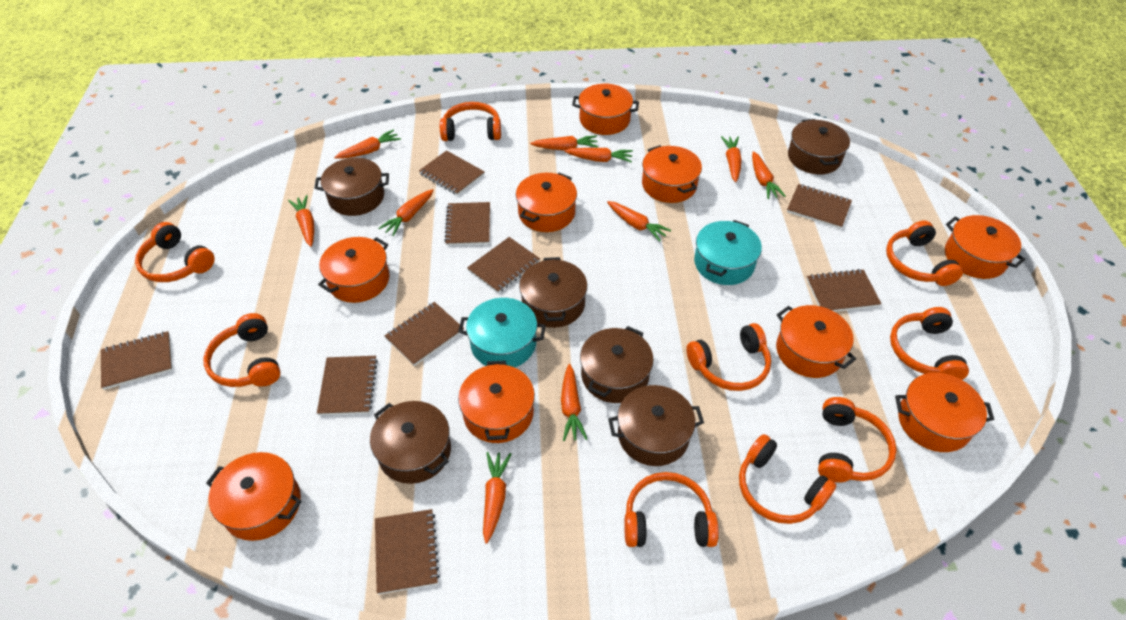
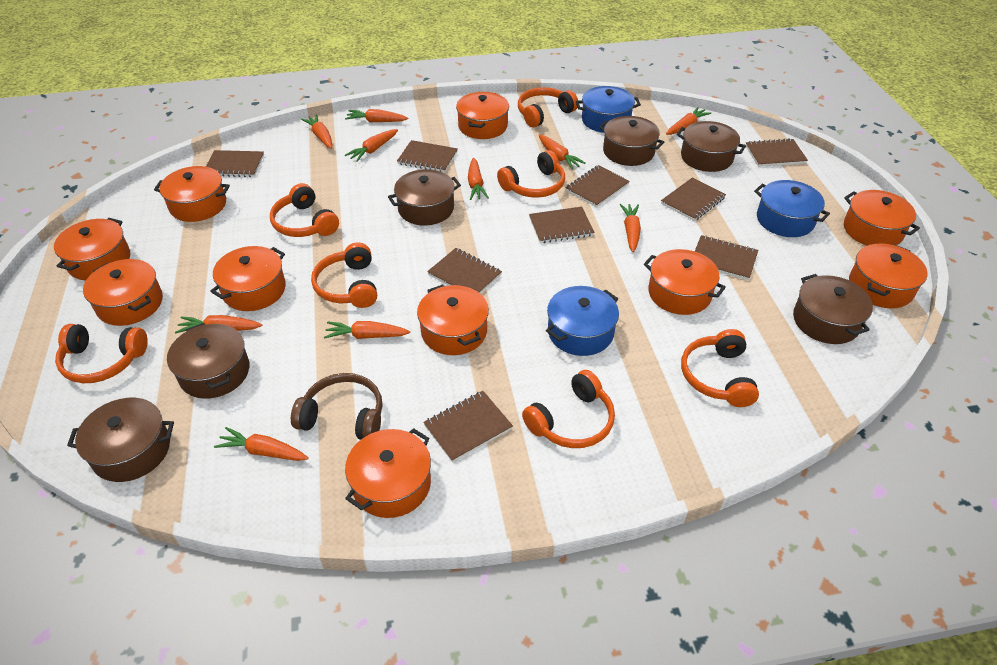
blue pot: none = 0 -> [546,286,619,356] [576,86,641,133] [754,180,830,237] = 3
brown headphones: none = 0 -> [291,373,383,440] = 1
orange headphones: [135,222,215,282] [203,313,281,387] [440,102,501,141] [624,472,719,547] [686,323,771,391] [739,434,836,524] [818,397,897,483] [886,220,963,286] [890,307,969,380] = 9 -> [55,324,148,383] [270,183,339,237] [311,242,377,308] [497,150,565,198] [518,87,578,128] [522,370,615,448] [681,329,759,407] = 7
orange pot: [206,452,302,541] [318,237,389,303] [458,361,535,443] [516,173,577,232] [572,84,639,135] [642,145,702,203] [776,305,856,378] [895,373,994,452] [945,215,1025,279] = 9 -> [54,218,130,281] [83,259,163,326] [154,166,230,222] [210,246,286,311] [345,428,431,518] [417,284,489,355] [456,92,509,139] [644,249,726,315] [844,190,920,246] [849,244,927,308] = 10
turquoise pot: [458,298,546,368] [694,220,762,285] = 2 -> none = 0

